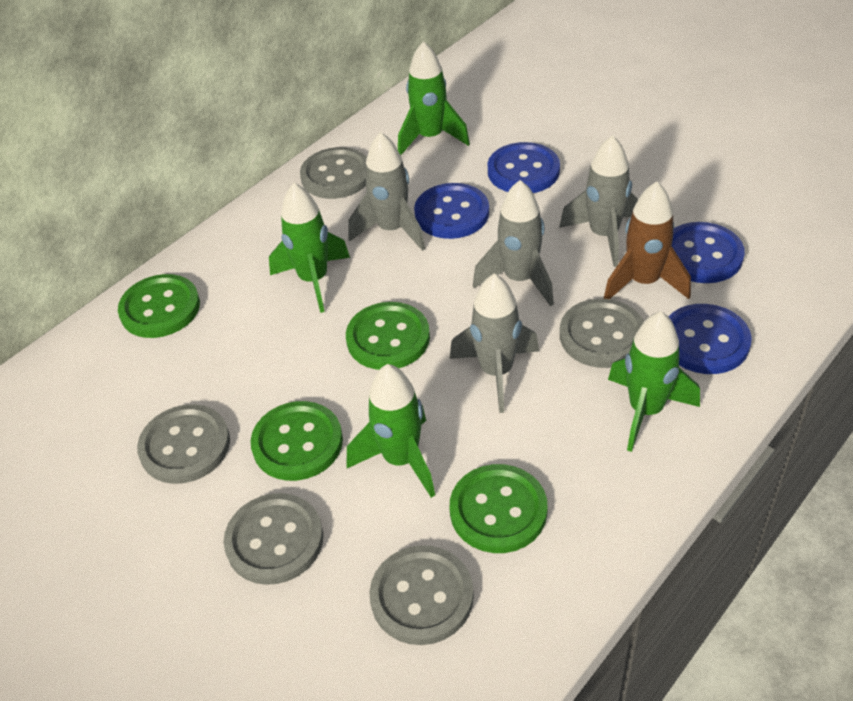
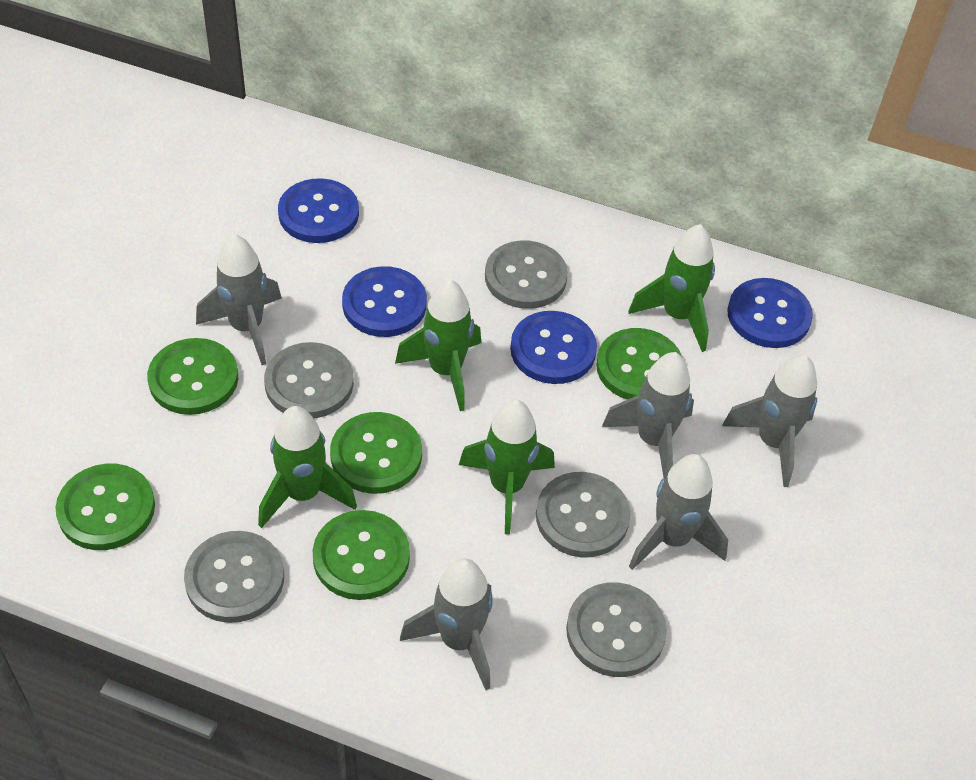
brown rocket: [604,182,691,299] = 1 -> none = 0
green button: [118,274,200,338] [251,401,343,481] [346,302,430,370] [450,464,548,553] = 4 -> [55,464,155,550] [147,338,238,415] [313,510,410,600] [330,412,422,494] [596,328,683,400] = 5
grey rocket: [348,132,425,251] [449,273,539,413] [473,180,554,306] [559,135,638,267] = 4 -> [196,234,282,365] [400,558,493,690] [602,352,694,478] [629,454,728,570] [722,355,817,487] = 5

